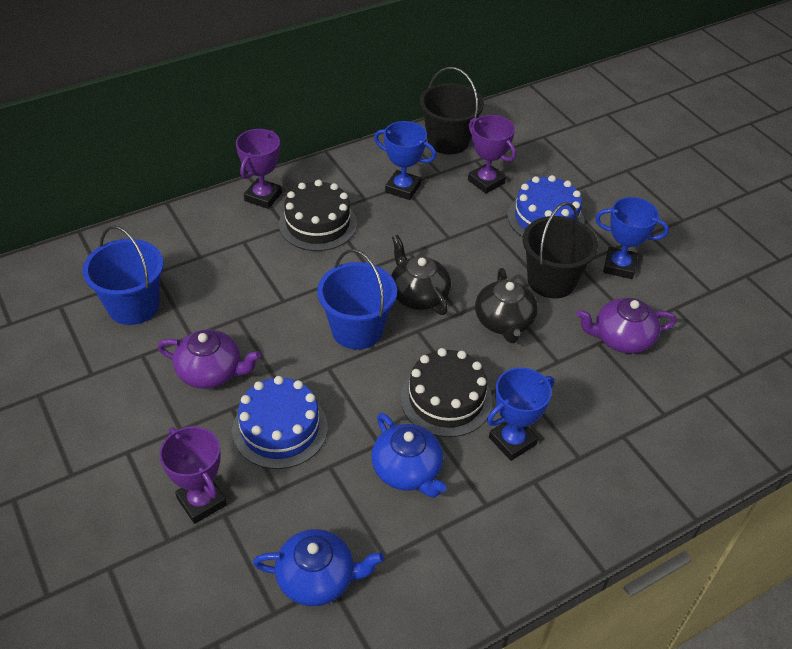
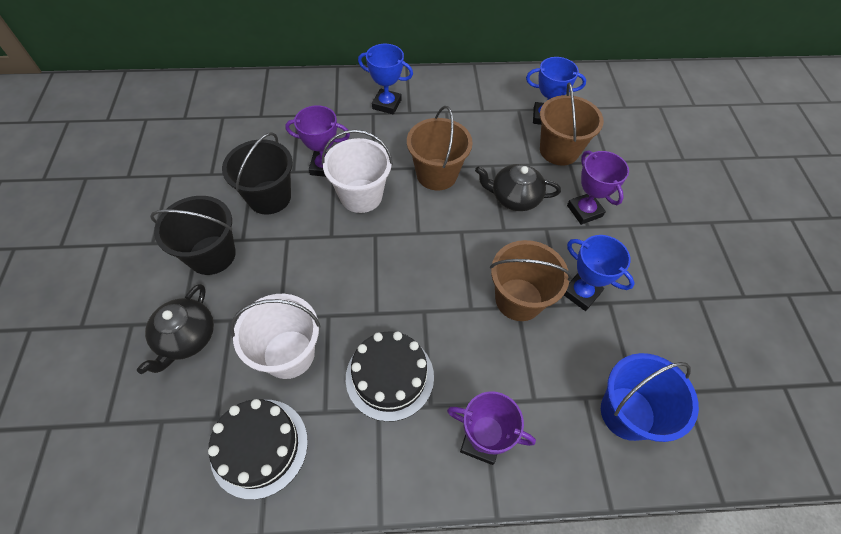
blue bucket: [83,225,164,325] [317,249,397,350] = 2 -> [601,353,699,442] = 1
blue cake: [232,376,328,469] [508,175,585,237] = 2 -> none = 0
blue teapot: [253,529,384,606] [372,413,447,498] = 2 -> none = 0
brown bucket: none = 0 -> [407,106,473,190] [490,240,572,321] [540,82,604,166] = 3
purple teapot: [158,329,261,389] [577,298,677,354] = 2 -> none = 0
white bucket: none = 0 -> [230,294,321,379] [322,130,393,213] = 2

